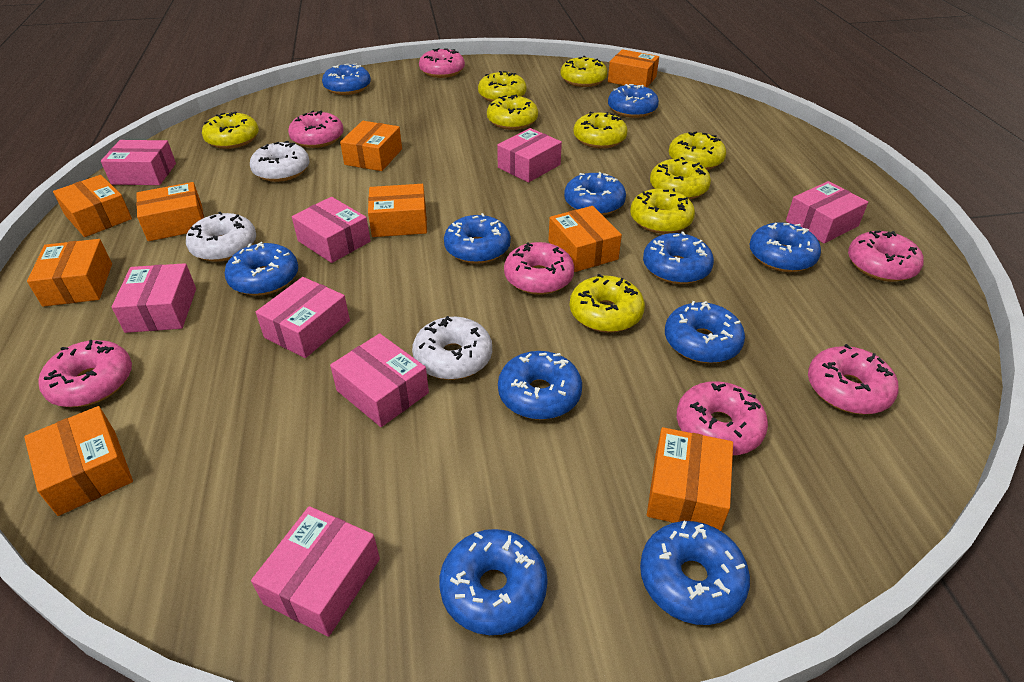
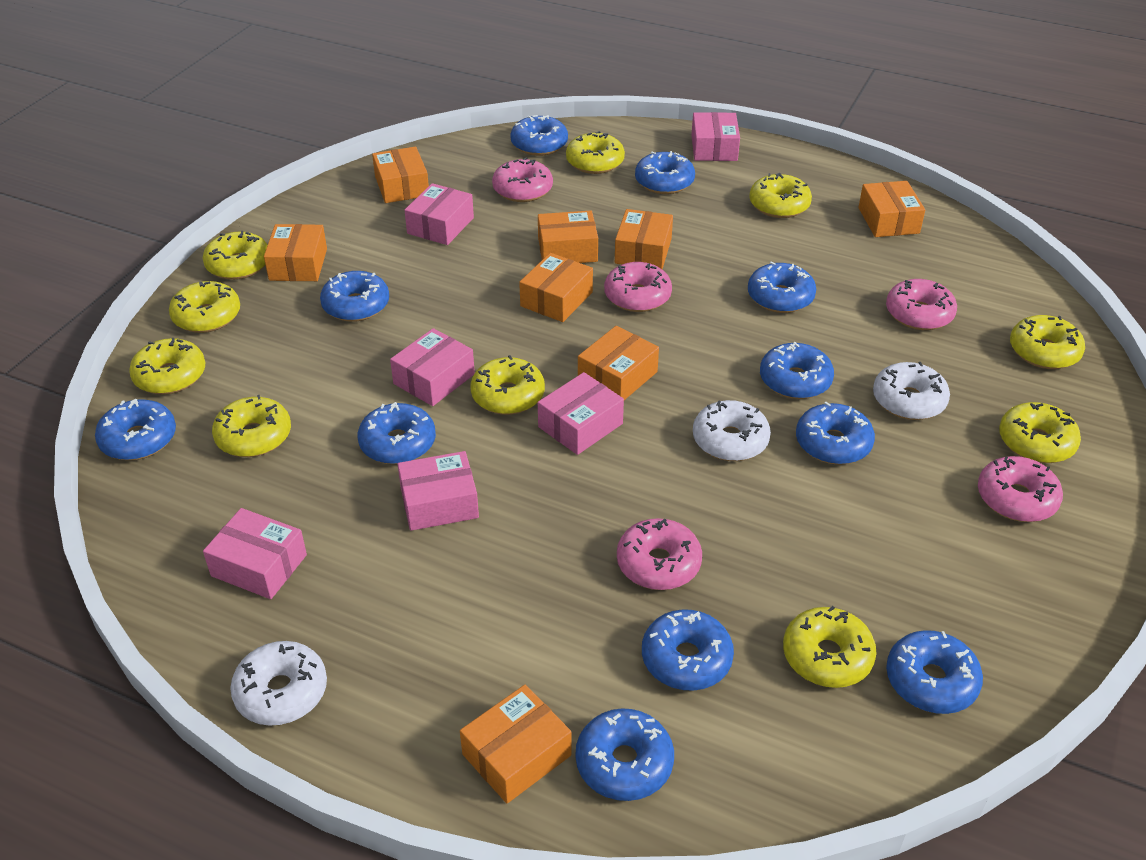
orange box: [24,406,133,516] [27,239,112,307] [53,175,132,237] [136,182,204,241] [340,121,402,171] [368,184,427,237] [549,206,622,272] [608,49,659,87] [647,427,733,531] = 9 -> [264,224,327,281] [372,147,429,203] [460,685,571,804] [519,253,593,322] [538,211,598,263] [578,326,659,400] [615,209,673,269] [858,181,925,237] = 8
pink box: [101,140,176,185] [112,263,196,333] [251,506,380,637] [256,277,350,358] [292,197,370,263] [330,333,429,427] [497,128,562,183] [786,181,868,243] = 8 -> [203,508,307,599] [390,328,475,406] [397,451,479,531] [404,183,474,245] [538,372,624,455] [692,112,740,161] = 6
pink donut: [39,340,132,407] [288,111,344,148] [419,48,465,78] [504,242,574,295] [677,381,768,456] [808,344,899,415] [848,231,924,282] = 7 -> [492,157,553,202] [604,262,672,312] [617,518,702,590] [886,279,957,330] [978,456,1063,522] = 5
yellow donut: [202,111,259,149] [478,71,527,102] [487,94,538,130] [561,56,607,87] [570,274,645,333] [573,112,628,149] [630,188,695,234] [650,157,711,200] [669,132,726,170] = 9 -> [129,338,205,394] [169,281,240,333] [203,231,267,280] [212,395,291,457] [471,355,545,415] [566,131,625,174] [749,173,812,218] [783,606,877,688] [999,402,1081,463] [1010,315,1085,369] = 10

